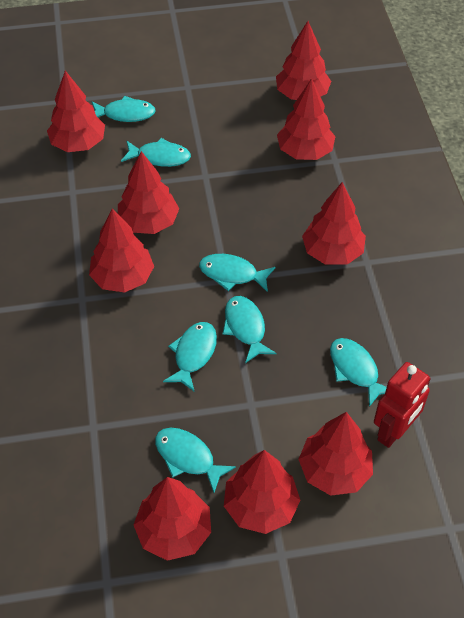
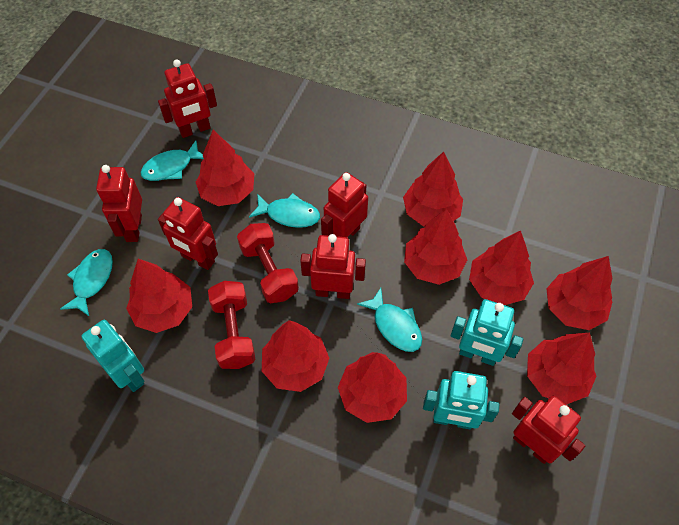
red dumbbell: none = 0 -> [208,281,256,369] [237,223,299,303] = 2
red robot: [374,362,431,448] = 1 -> [96,165,142,242] [158,60,217,138] [158,197,218,270] [300,234,366,299] [321,172,368,237] [512,396,585,464] = 6
turquoise fish: [91,96,156,122] [121,138,191,167] [155,428,236,493] [163,322,217,392] [199,254,275,292] [222,296,277,363] [330,338,387,407] = 7 -> [60,249,113,316] [141,140,204,181] [249,193,320,228] [357,288,422,352] = 4
turquoise robot: none = 0 -> [81,320,144,392] [423,371,499,429] [450,299,523,366] = 3

